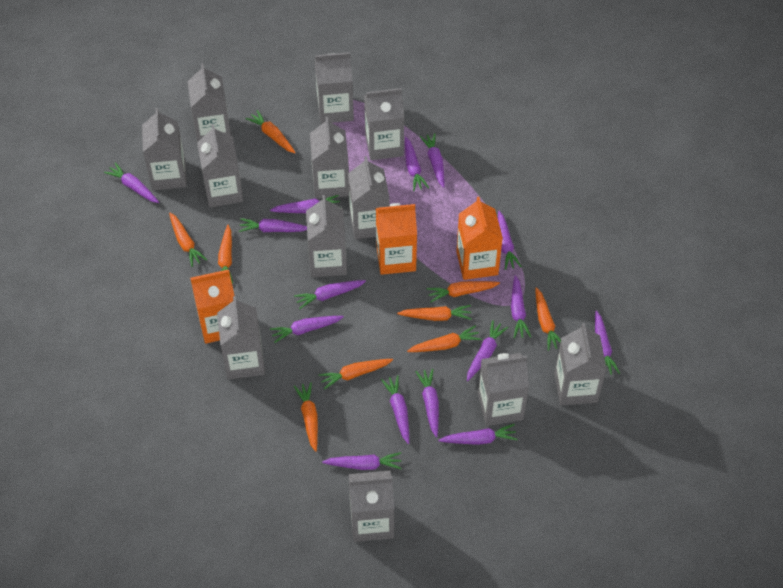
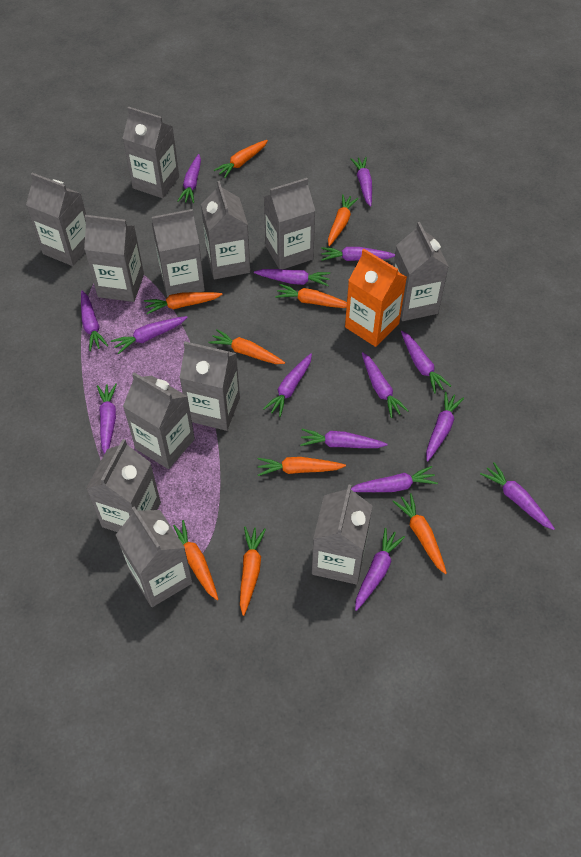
orange carton: [190,270,235,344] [376,203,417,275] [456,197,503,280] = 3 -> [345,249,407,347] = 1

